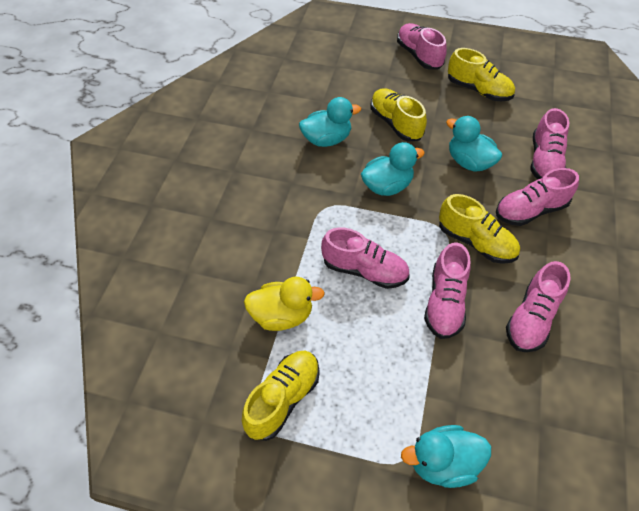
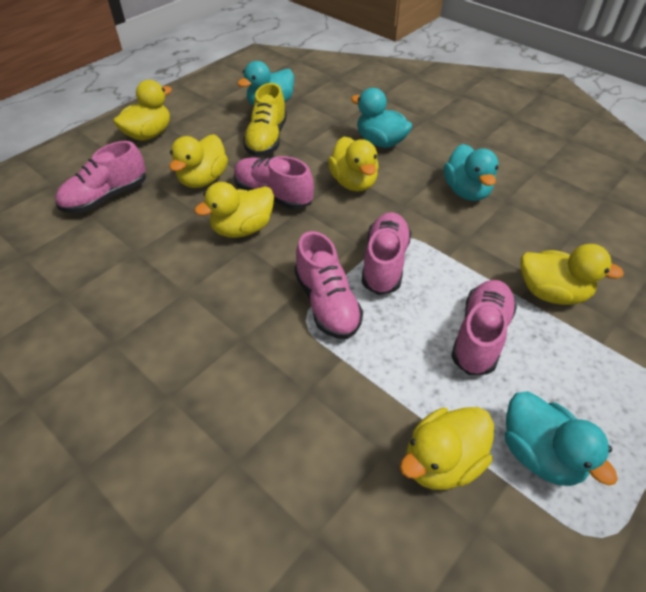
pink shoe: [321,228,410,289] [397,23,447,70] [424,242,471,339] [496,168,579,226] [506,261,570,352] [531,108,569,179] = 6 -> [55,141,146,213] [234,156,314,209] [294,231,363,339] [361,212,411,295] [451,280,517,375] = 5
yellow duck: [244,277,325,331] = 1 -> [113,80,172,141] [169,134,228,188] [194,182,274,238] [328,137,379,191] [400,407,494,490] [521,244,624,305] = 6
yellow shoe: [242,351,320,441] [371,88,427,142] [439,194,520,264] [448,48,515,101] = 4 -> [243,83,287,156] = 1

